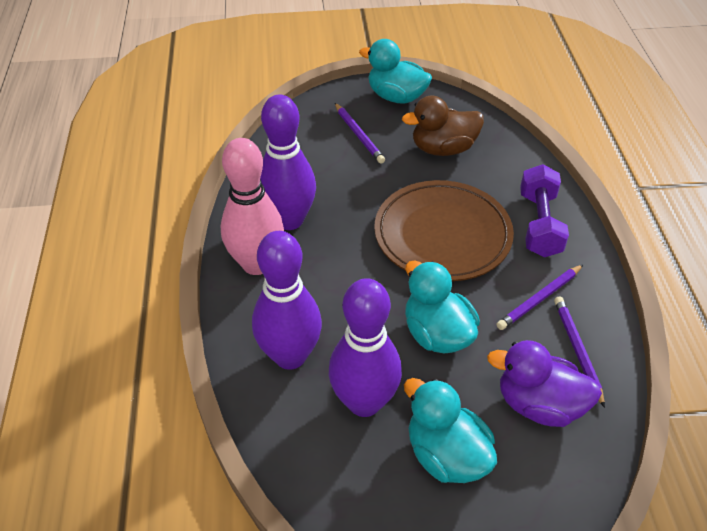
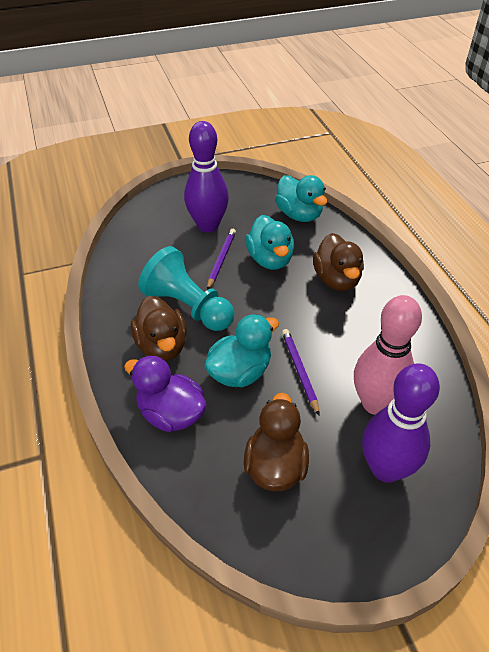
brown duck: [402,96,484,156] = 1 -> [131,296,187,361] [244,393,309,491] [313,233,364,291] = 3
brown plate: [374,180,514,281] = 1 -> none = 0
purple bowling pin: [252,231,322,370] [260,94,316,230] [329,278,402,417] = 3 -> [184,121,229,232] [362,363,440,483] = 2
purple dumbbell: [520,164,569,257] = 1 -> none = 0
purple pencil: [335,103,385,164] [496,264,584,330] [554,296,605,408] = 3 -> [207,229,236,290] [282,329,320,416] = 2
turquoise pawn: none = 0 -> [138,246,235,331] = 1

